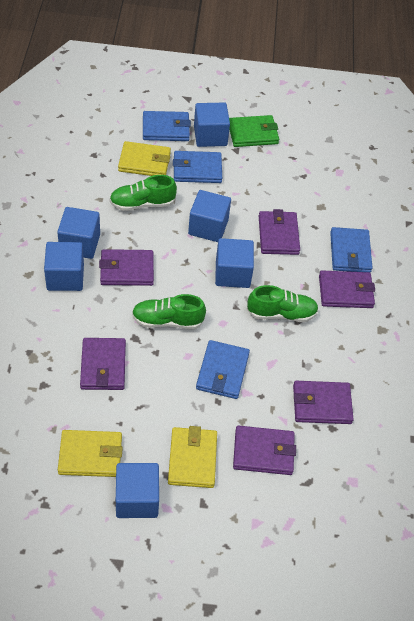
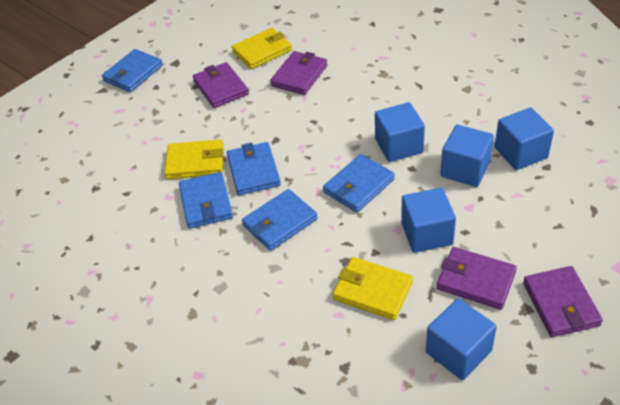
blue cube: [44,242,84,291] [57,207,100,259] [116,463,159,518] [188,190,231,242] [194,103,230,147] [215,238,254,288] = 6 -> [375,102,425,162] [401,188,456,253] [426,298,497,380] [440,125,494,187] [495,107,554,170] = 5
blue wallet: [143,111,191,141] [173,151,222,183] [196,340,250,399] [330,227,373,273] = 4 -> [102,49,163,92] [179,172,233,229] [227,142,281,195] [242,189,318,251] [323,154,395,213] = 5
green shoe: [109,175,177,211] [132,294,206,329] [247,285,319,322] = 3 -> none = 0
green wallet: [229,115,279,147] = 1 -> none = 0
purple wallet: [80,338,126,390] [99,249,154,286] [233,426,296,475] [259,209,300,255] [293,381,354,424] [319,270,375,308] = 6 -> [193,62,249,108] [270,51,328,95] [437,247,517,310] [523,266,603,337] = 4

